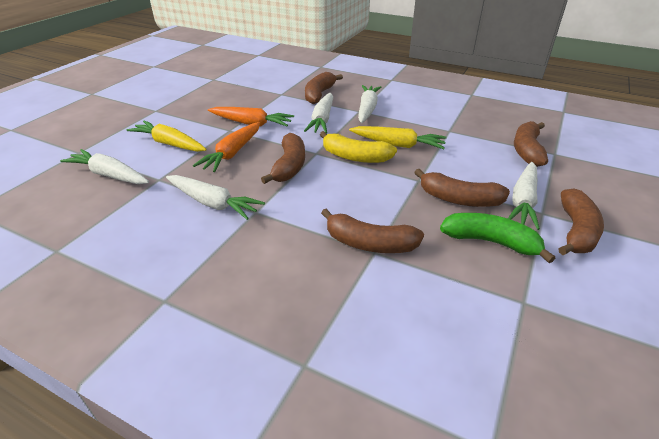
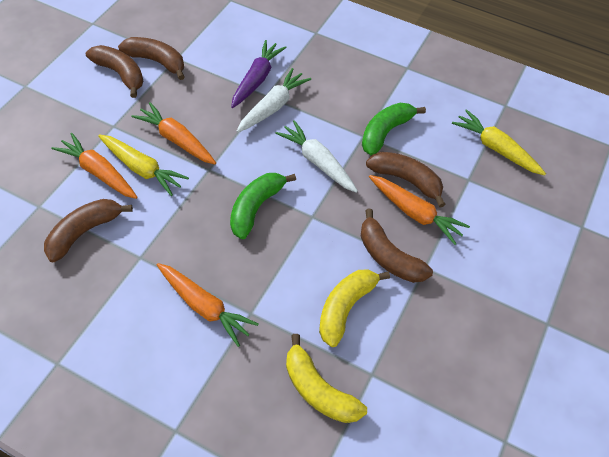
brown banana: [261,133,305,184] [305,72,343,104] [321,208,424,253] [414,169,510,207] [514,121,548,167] [558,189,604,255] = 6 -> [44,199,133,262] [86,45,143,98] [118,37,185,80] [361,209,433,283] [366,152,446,207] = 5
green banana: [440,213,555,263] = 1 -> [230,173,296,239] [362,103,426,156] = 2
orange carrot: [193,122,260,172] [208,107,294,126] = 2 -> [52,133,137,199] [132,102,216,164] [157,263,259,347] [369,175,470,245] = 4
purple carrot: none = 0 -> [231,40,287,108] = 1
white carrot: [60,149,149,184] [166,175,265,220] [304,93,333,134] [358,85,381,123] [508,162,540,230] = 5 -> [237,68,311,133] [275,120,358,193] = 2
yellow banana: [320,131,397,163] = 1 -> [286,334,367,423] [319,270,390,347] = 2

